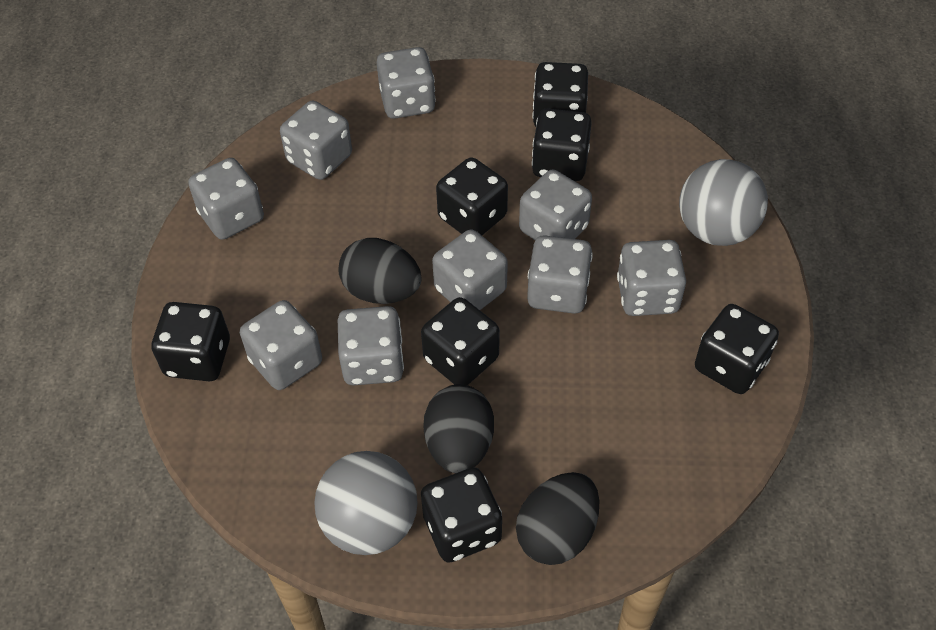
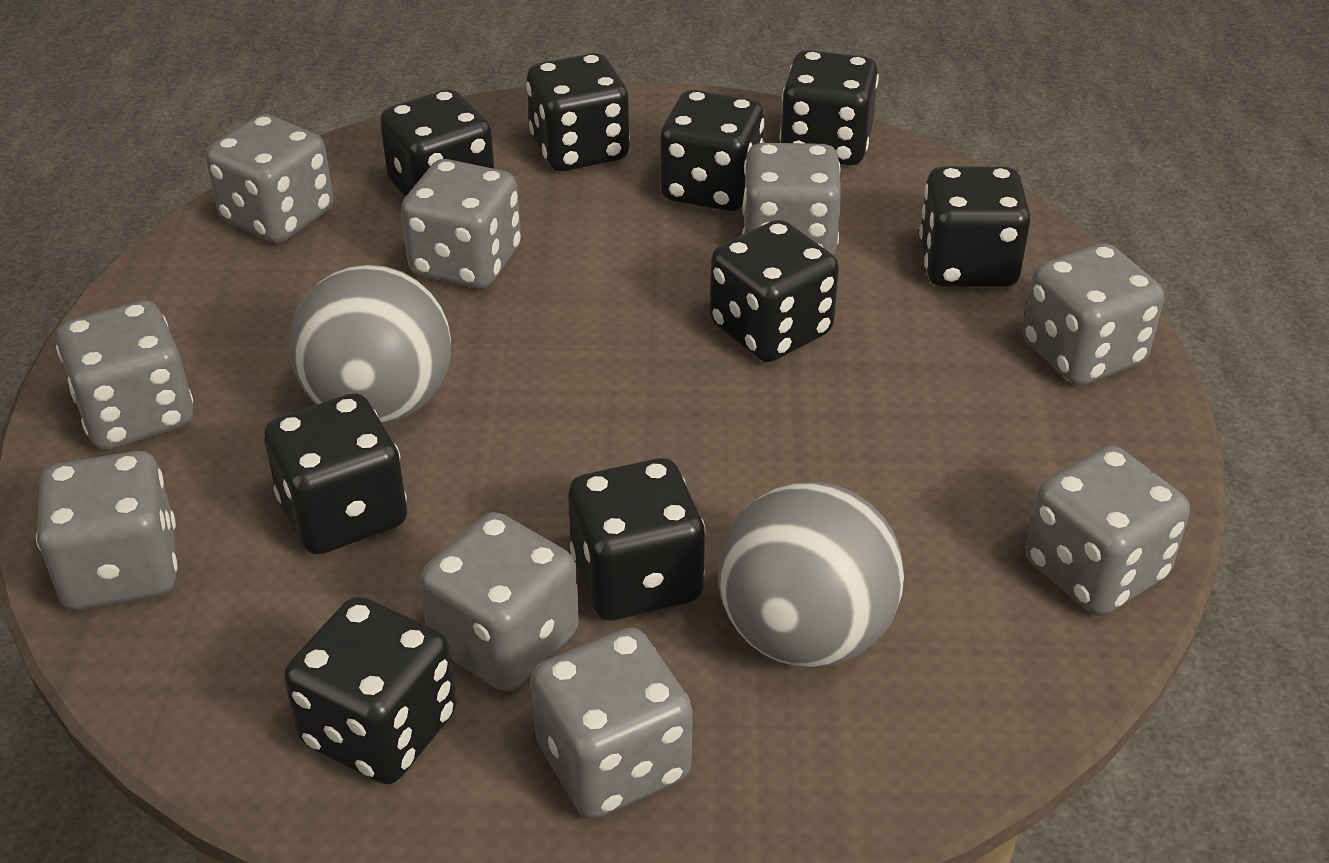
black dice: [152,302,230,381] [421,297,500,385] [421,467,502,563] [436,157,508,235] [532,62,588,127] [532,109,592,181] [695,304,779,394] = 7 -> [264,393,407,555] [284,597,457,784] [380,89,494,197] [526,53,630,171] [568,458,706,621] [660,90,765,211] [710,220,839,362] [780,50,879,166] [919,166,1031,287] = 9
black egg: [338,238,422,304] [423,384,494,473] [516,472,599,565] = 3 -> none = 0

